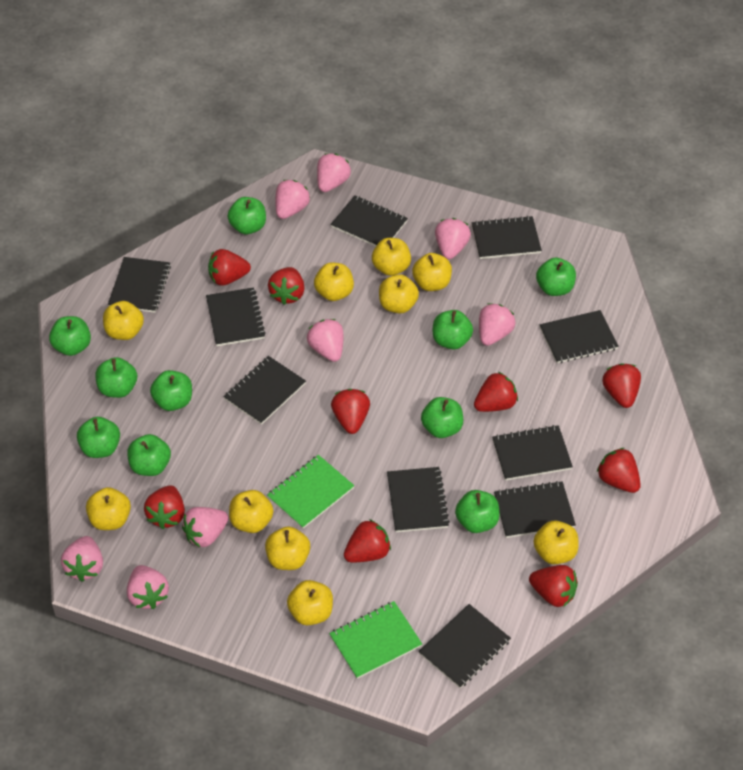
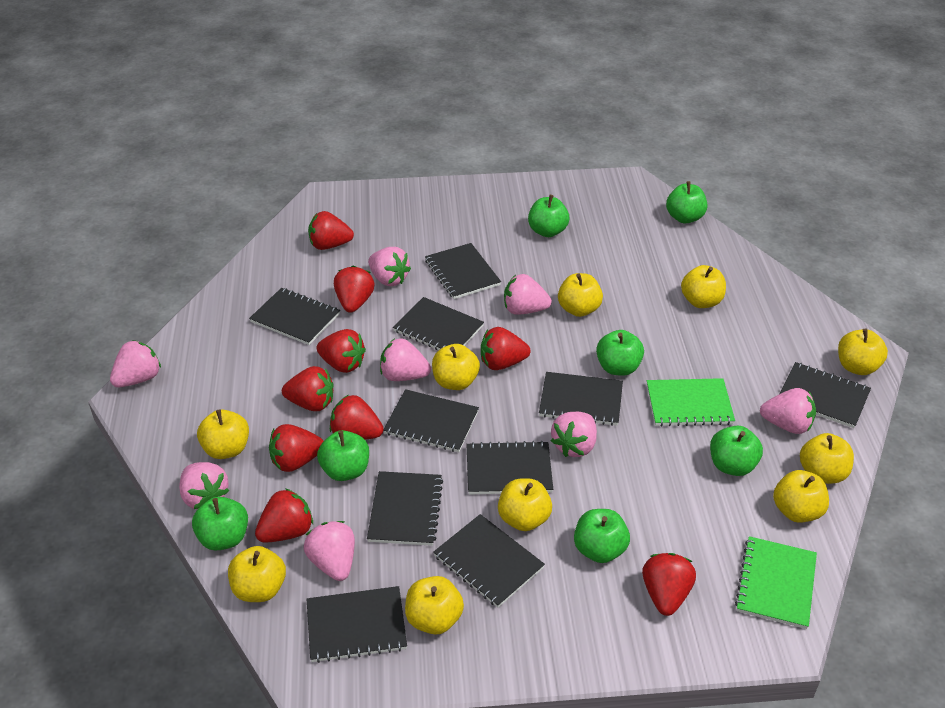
green apple: [49,316,91,356] [77,417,120,458] [95,357,137,398] [127,434,171,476] [150,370,192,411] [228,197,266,234] [421,397,463,438] [433,310,473,349] [455,490,500,533] [536,257,576,296] = 10 -> [192,496,248,551] [317,430,369,481] [528,195,569,237] [574,509,630,563] [596,330,644,376] [666,181,707,224] [710,426,763,476] = 7

